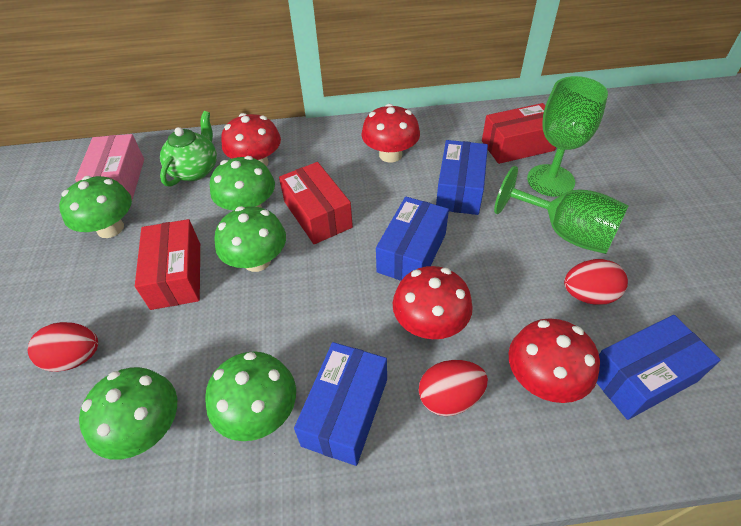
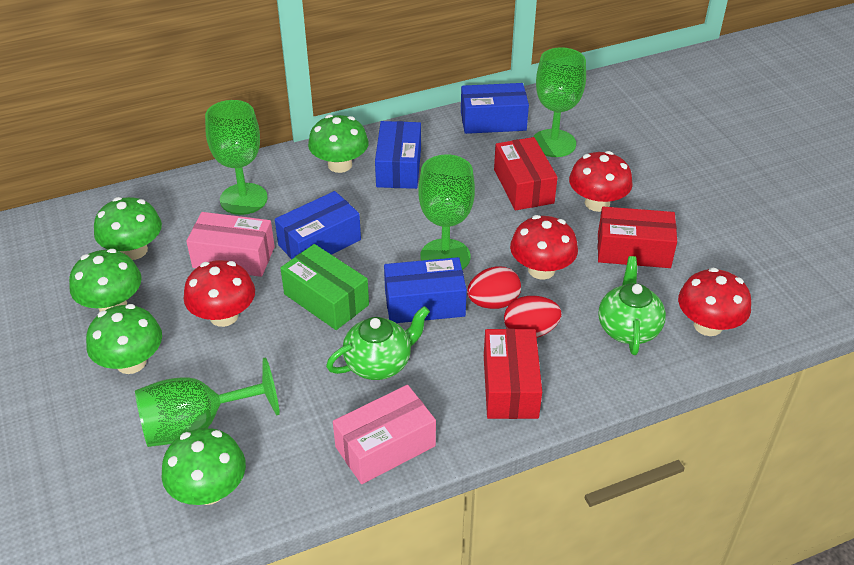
green box: none = 0 -> [280,244,369,330] = 1
green goblet: [494,166,628,254] [527,76,608,197] = 2 -> [135,357,280,447] [205,100,268,215] [418,154,475,270] [533,47,586,157] = 4
green teapot: [160,111,217,187] = 1 -> [326,306,430,380] [598,256,666,355] = 2
pink box: [75,134,144,200] = 1 -> [186,212,275,277] [333,385,436,484] = 2
red egg: [28,322,98,372] [419,360,488,416] [564,259,628,305] = 3 -> [467,266,521,309] [504,296,561,338] = 2

